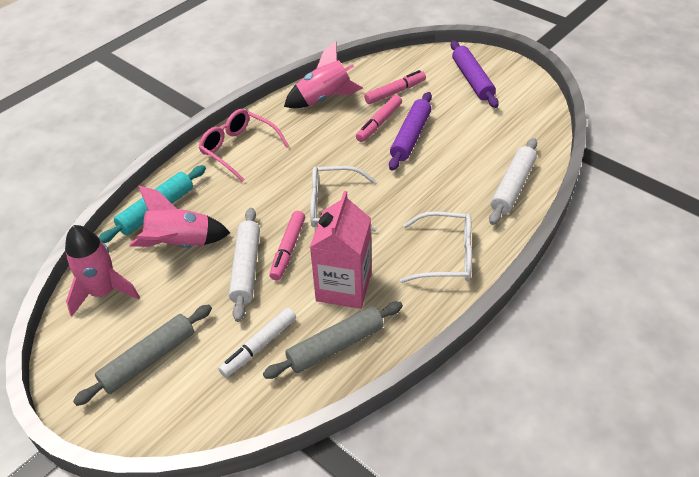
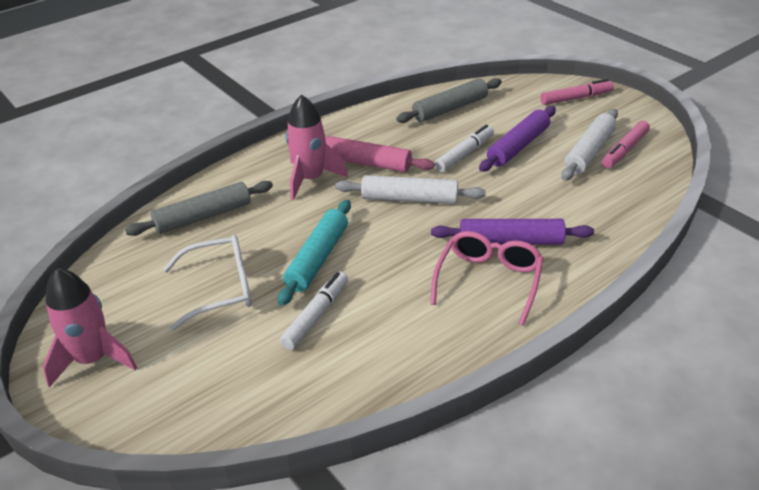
pink carton: [310,191,371,309] = 1 -> none = 0
pink marker: [269,211,305,281] [356,95,402,142] [364,70,426,104] = 3 -> [540,79,614,105] [602,121,650,168] = 2
pink rocket: [65,225,140,316] [129,185,230,248] [284,41,363,108] = 3 -> [43,268,137,387] [286,94,348,201] = 2
pink rolling pin: none = 0 -> [325,136,435,172] = 1
white glasses: [310,166,377,232] [399,211,472,283] = 2 -> [163,235,252,331] = 1
white marker: [218,307,296,377] = 1 -> [280,272,348,350] [435,125,494,172] = 2

